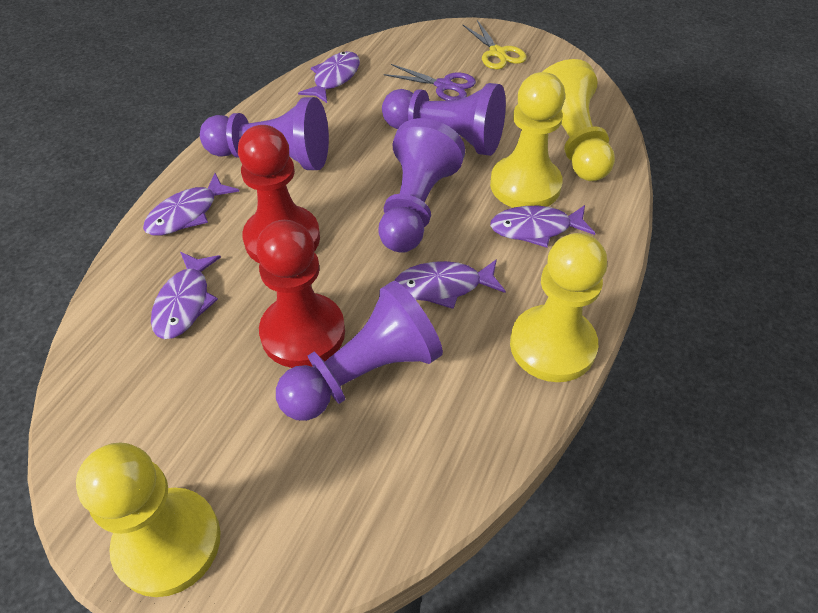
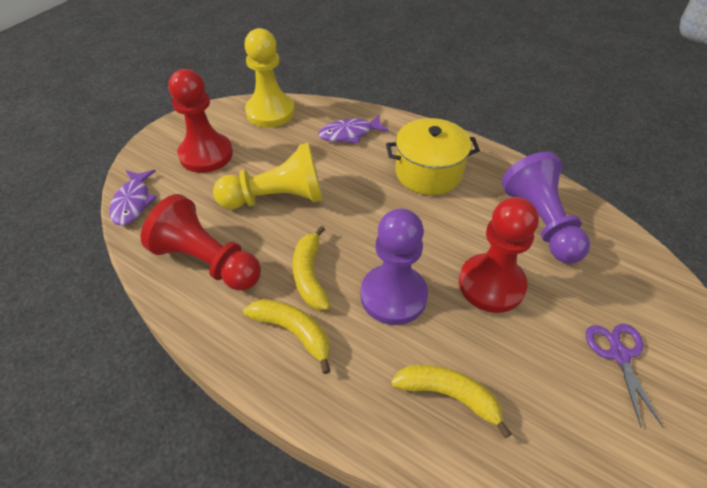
purple fish: [143,173,239,236] [151,252,221,339] [298,51,360,103] [395,259,506,309] [490,205,595,248] = 5 -> [109,170,156,226] [319,114,389,143] = 2
purple pawn: [200,97,329,170] [276,281,443,421] [378,118,465,253] [382,83,506,156] = 4 -> [360,208,428,325] [502,152,590,263] = 2
red pawn: [238,125,320,263] [256,220,345,368] = 2 -> [141,194,261,291] [169,69,233,173] [459,197,539,313] = 3
yellow banana: none = 0 -> [243,299,330,374] [292,226,330,310] [391,365,512,438] = 3
yellow pawn: [76,442,221,597] [490,72,565,208] [510,233,607,382] [542,59,615,181] = 4 -> [213,143,323,209] [244,28,295,127] = 2
yellow pot: none = 0 -> [386,118,480,195] = 1
yellow scissors: [463,20,527,69] = 1 -> none = 0

